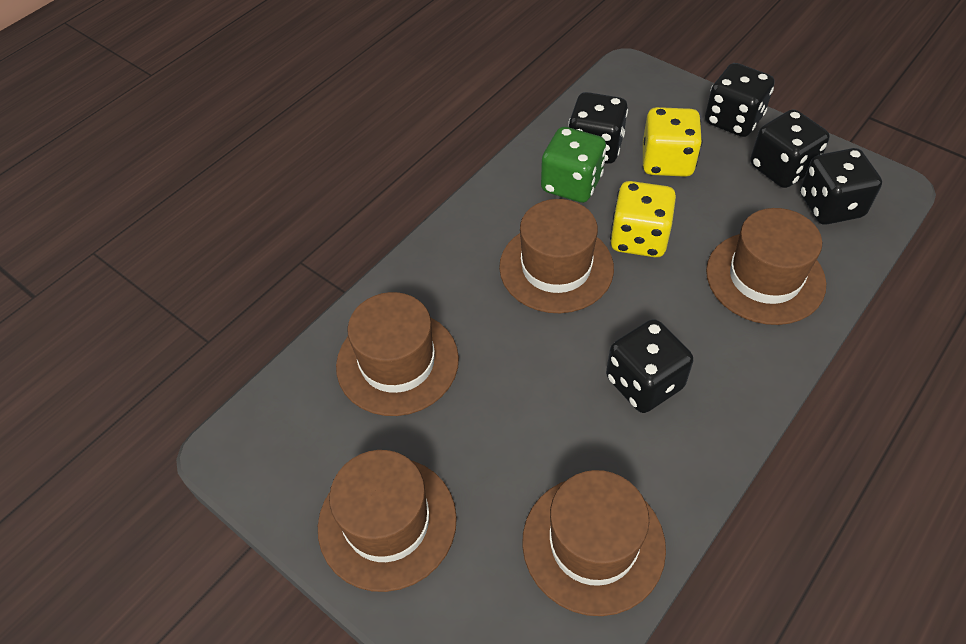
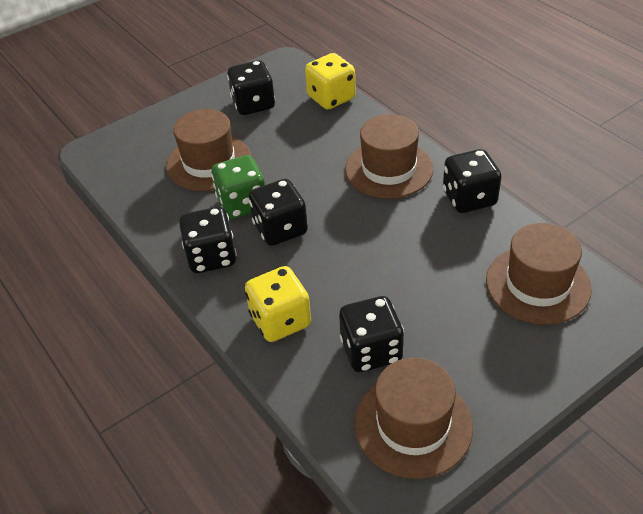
brown hat: [318,450,457,592] [336,292,459,416] [499,199,614,313] [522,470,666,616] [706,208,826,325] = 5 -> [166,109,251,191] [345,114,433,199] [354,358,473,479] [486,223,592,325] = 4

